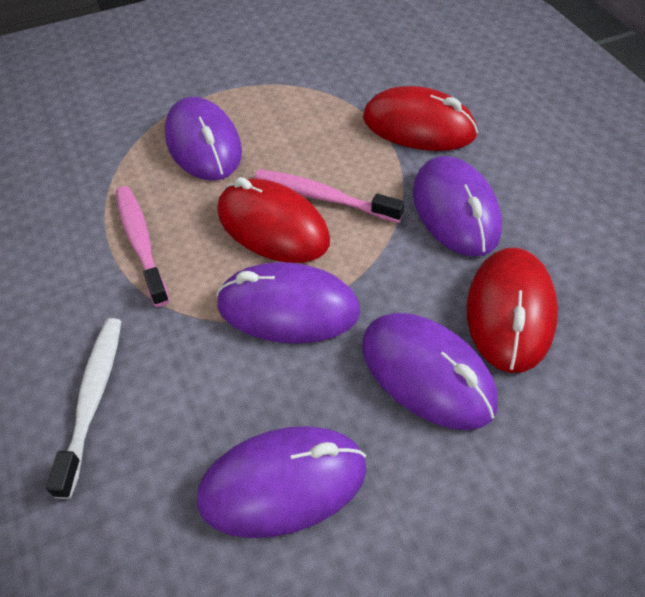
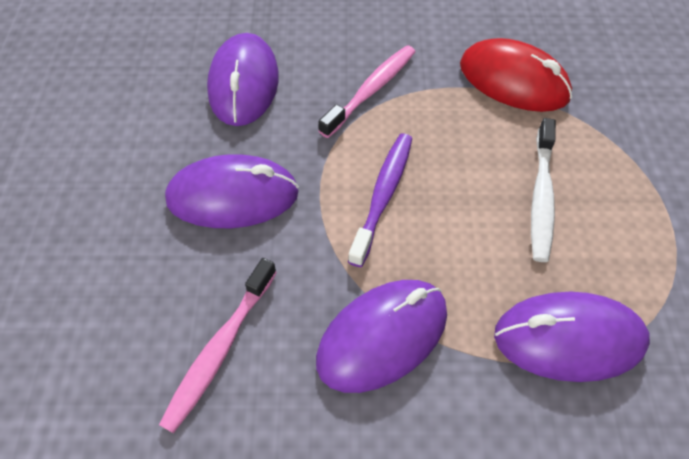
purple mouse: [165,97,242,181] [197,426,366,538] [216,262,360,344] [362,313,498,430] [413,156,502,256] = 5 -> [165,154,299,228] [207,33,279,126] [316,280,447,393] [494,291,650,382] = 4
purple toothbrush: none = 0 -> [348,133,412,267] = 1
red mouse: [217,177,330,263] [363,86,478,151] [467,248,558,373] = 3 -> [460,38,572,112] = 1

